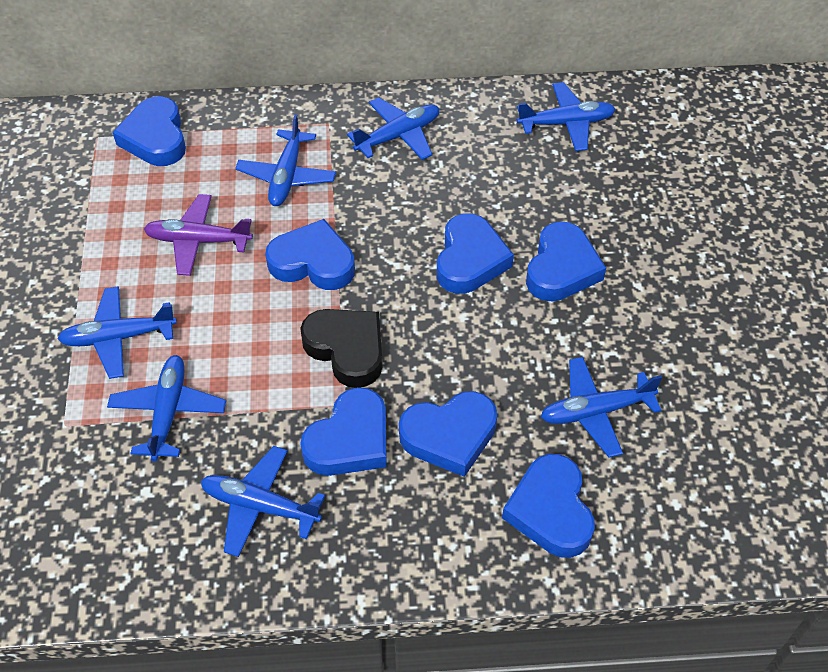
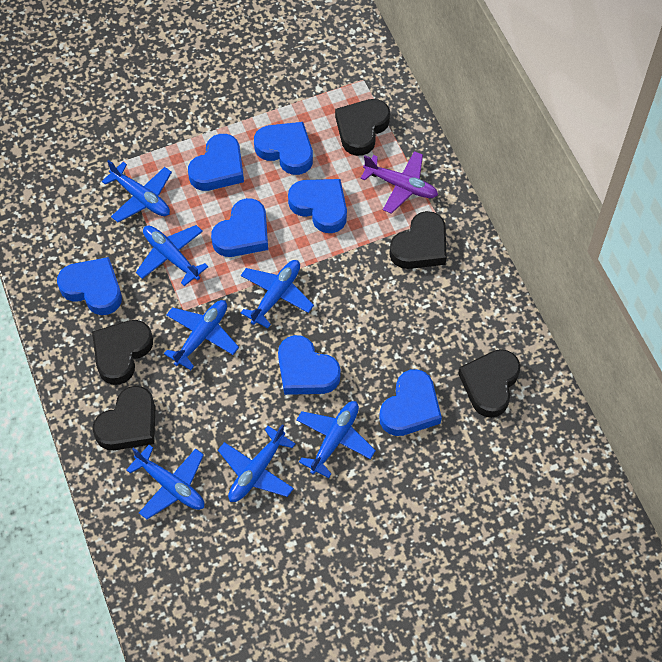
black heart: [300,309,382,388] = 1 -> [92,320,153,385] [92,386,155,450] [335,99,390,156] [389,211,446,269] [458,349,520,418] = 5

